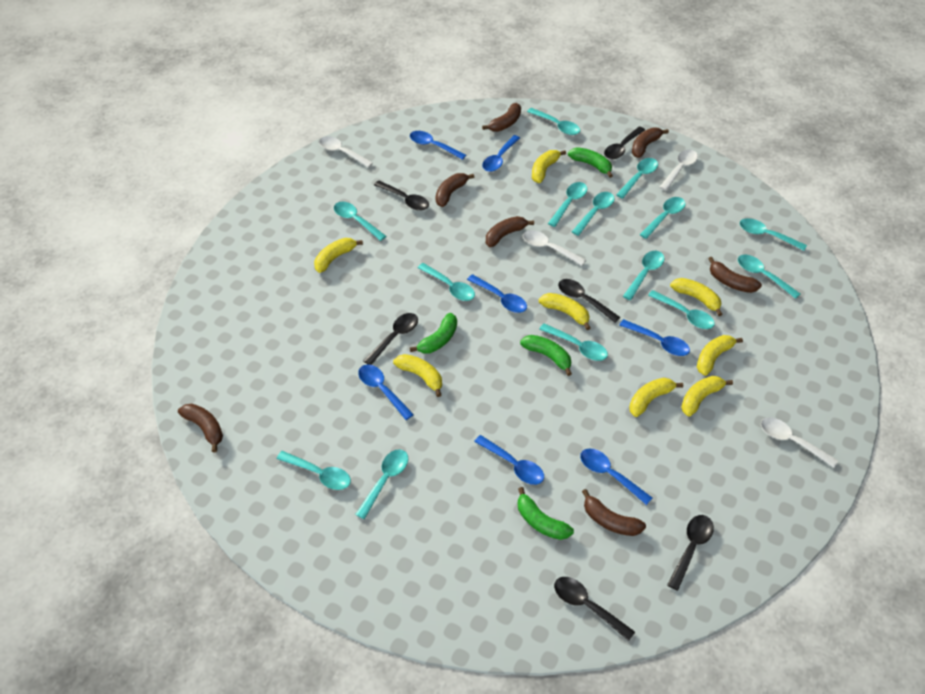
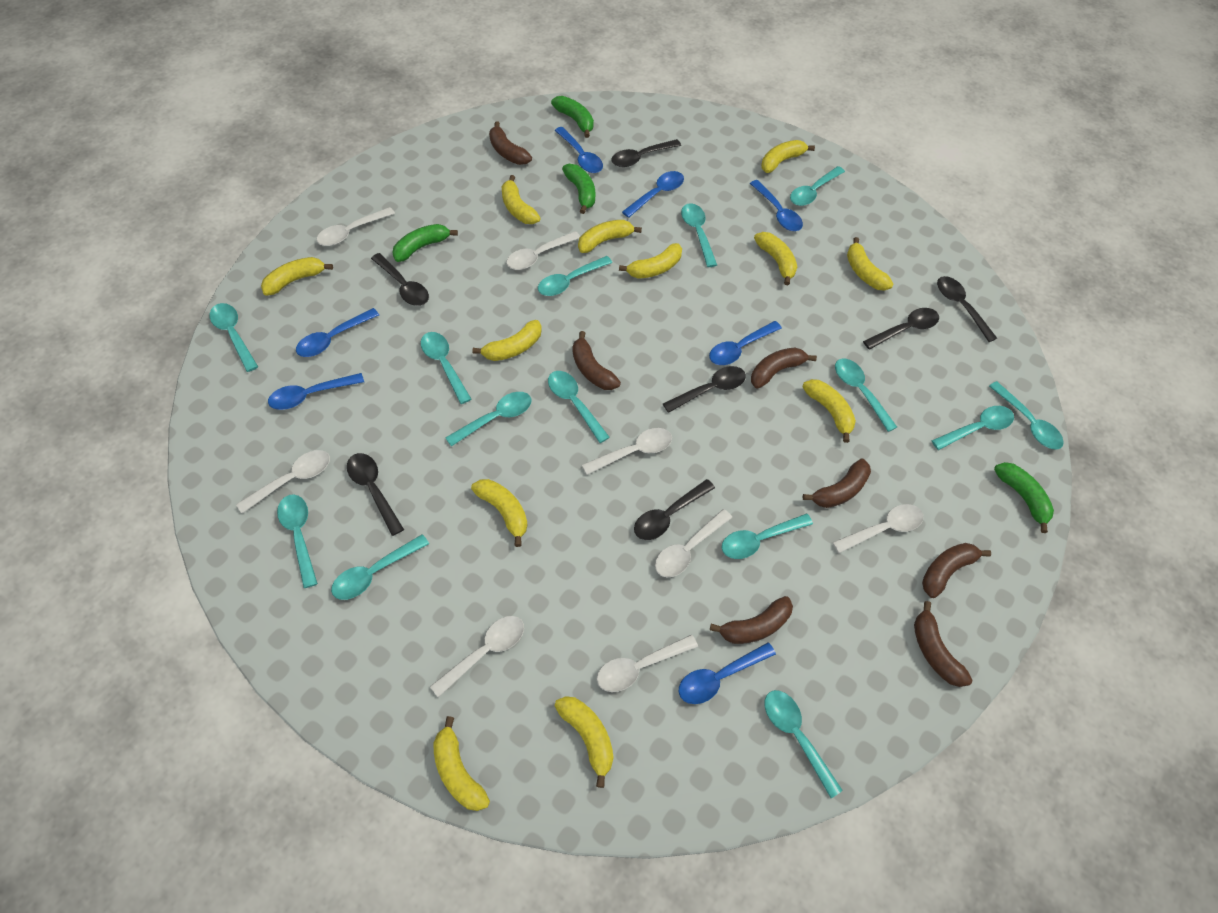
black spoon: [364,313,418,365] [374,180,429,211] [554,577,635,641] [558,279,621,323] [604,126,645,159] [667,515,714,591] = 6 -> [347,453,404,536] [371,253,429,306] [611,139,681,167] [634,479,715,540] [663,366,746,413] [863,308,939,350] [937,276,997,342] = 7
white spoon: [319,136,373,168] [523,230,586,266] [660,150,698,191] [761,417,838,468] = 4 -> [236,450,330,514] [317,207,395,246] [430,616,524,698] [506,231,580,270] [582,428,672,475] [597,634,698,692] [655,509,732,578] [832,504,923,553] = 8
yellow banana: [314,238,363,273] [393,354,442,397] [532,150,566,183] [539,293,591,330] [629,378,683,417] [670,278,723,316] [681,376,733,417] [697,335,743,376] = 8 -> [261,257,333,296] [434,716,490,811] [471,479,527,547] [473,320,542,361] [502,175,541,224] [555,696,614,788] [578,220,642,253] [619,243,682,279] [754,232,797,285] [761,140,815,173] [802,379,856,443] [847,237,893,291] = 12

